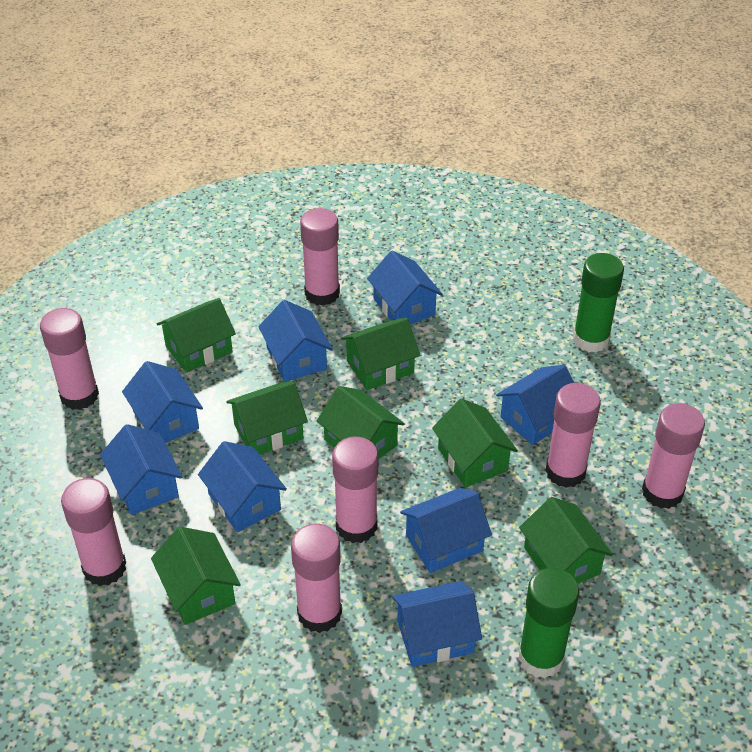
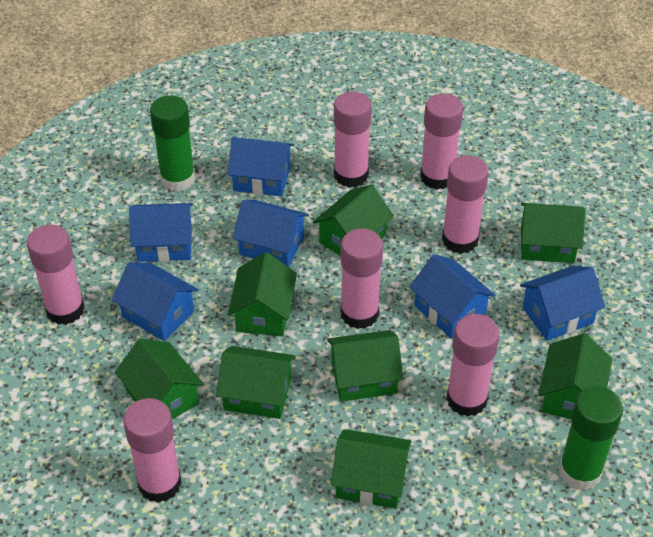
blue house: [100,424,182,515] [122,361,203,443] [198,441,287,532] [258,300,333,381] [367,250,443,324] [392,581,482,667] [400,488,492,573] [496,365,574,445] = 8 -> [112,262,198,341] [129,203,193,262] [227,137,294,197] [232,200,309,267] [409,254,495,338] [520,266,605,341] = 6
green house: [151,527,241,625] [157,298,236,373] [226,381,308,455] [317,386,405,459] [341,318,420,390] [432,399,518,488] [519,497,613,584] = 7 -> [115,339,204,419] [216,346,295,419] [228,252,297,336] [313,184,394,256] [327,330,403,402] [331,429,412,509] [521,203,586,263] [538,333,612,419] = 8

